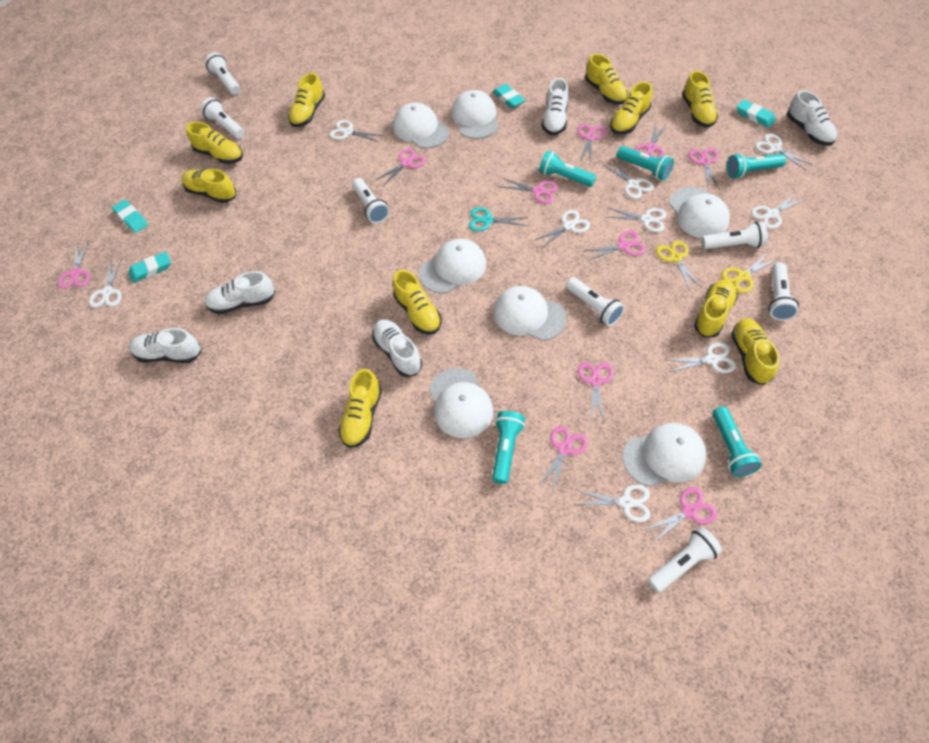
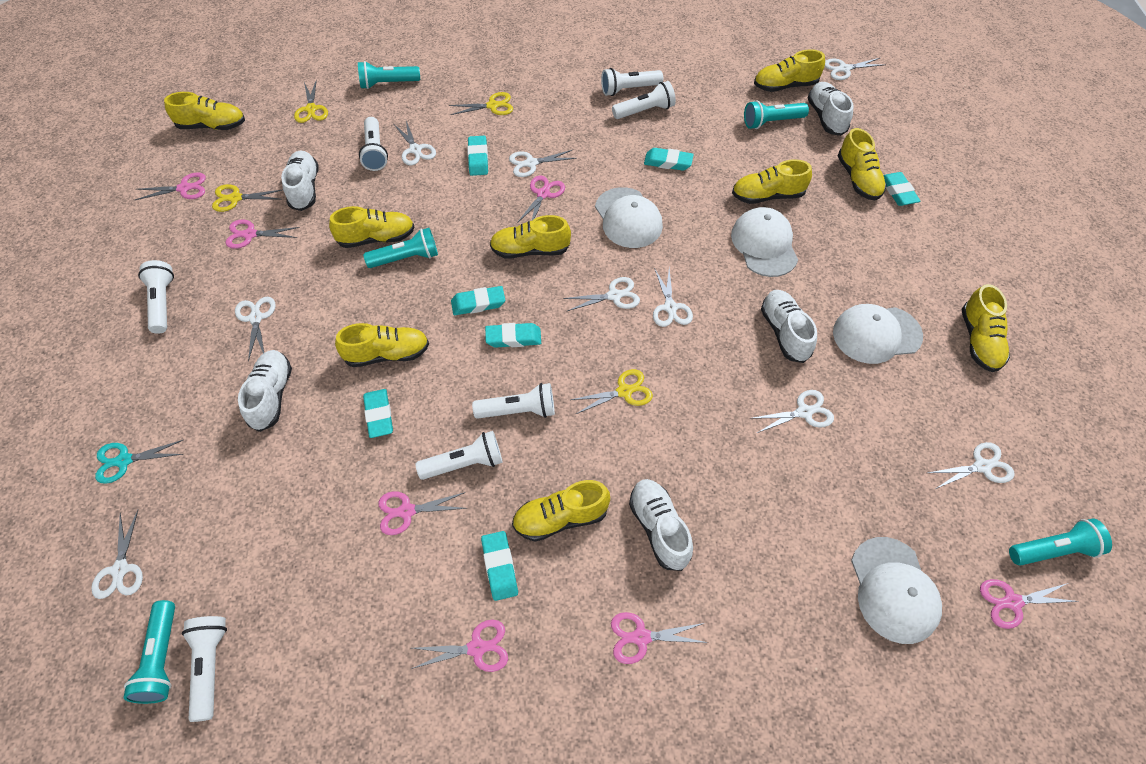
pink scissors: [57,241,90,289] [376,149,426,186] [501,178,558,204] [538,426,588,492] [577,124,606,162] [578,362,614,421] [584,231,646,261] [635,122,666,158] [644,487,717,543] [688,148,720,189] = 10 -> [135,172,206,200] [225,220,300,249] [378,491,467,535] [411,620,508,672] [517,176,565,223] [611,612,708,664] [980,579,1079,629] = 7
turquoise eraser: [112,200,148,233] [128,252,171,283] [493,84,525,108] [737,100,776,128] = 4 -> [363,389,393,438] [451,286,505,315] [467,136,488,176] [481,531,518,601] [485,323,541,348] [644,148,694,171] [883,172,920,206] = 7
white cap: [393,103,449,149] [419,239,486,293] [429,368,493,438] [451,90,498,139] [493,286,567,341] [622,423,706,487] [669,187,730,238] = 7 -> [595,187,663,248] [731,207,798,277] [833,304,923,364] [851,537,942,644] = 4
yellow scissors: [656,241,702,290] [721,251,778,293] = 2 -> [212,184,282,212] [294,79,328,123] [449,92,513,115] [571,369,653,414] = 4
yellow shoe: [182,169,236,203] [186,122,243,164] [288,73,325,127] [338,369,382,448] [393,270,442,335] [585,54,628,105] [610,82,652,134] [682,71,718,128] [694,279,738,337] [731,318,779,385] = 10 -> [164,92,245,130] [329,206,415,248] [335,323,429,367] [490,215,571,259] [512,480,610,541] [732,159,812,204] [754,49,825,92] [838,128,887,200] [961,284,1010,372] = 9

